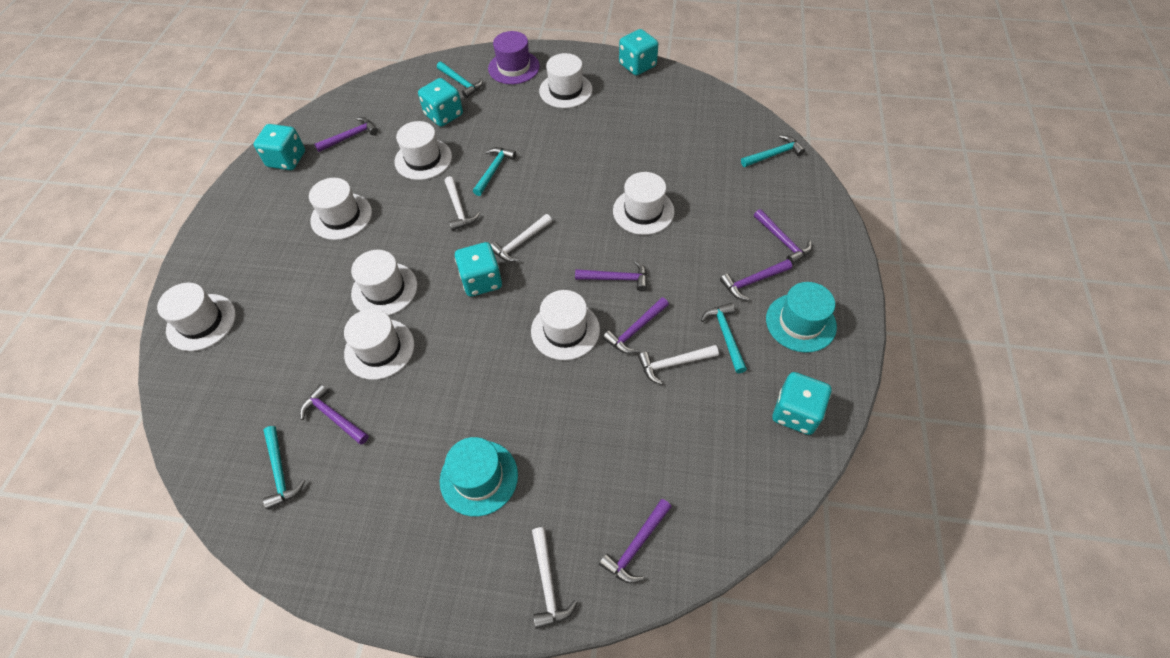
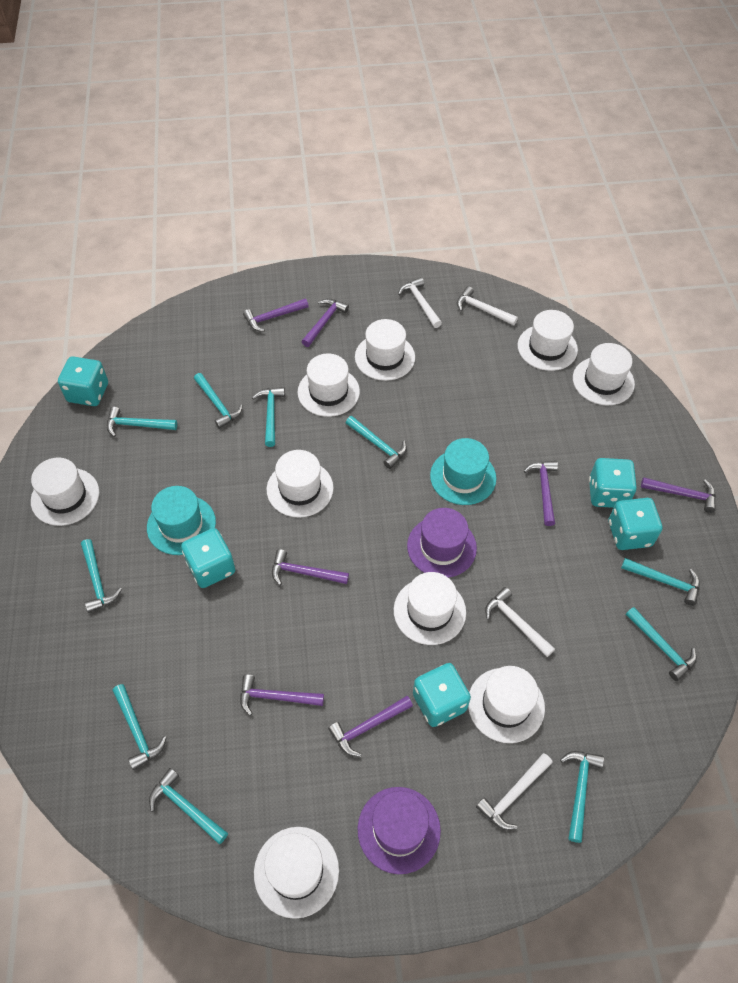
purple hat: [488,31,540,84] = 1 -> [358,787,441,874] [407,508,477,578] = 2
turquoise hammer: [263,426,305,510] [437,62,483,98] [473,147,516,196] [701,303,747,373] [741,135,805,167] = 5 -> [81,539,122,613] [107,407,177,437] [112,684,167,770] [149,768,228,844] [194,373,243,429] [252,387,285,447] [346,416,407,469] [560,751,604,843] [621,558,700,606] [626,607,697,681] = 10
white hat: [157,283,236,351] [309,178,372,240] [344,309,414,380] [351,250,417,316] [394,121,452,180] [531,290,600,360] [539,53,592,108] [613,172,675,235] = 8 -> [31,458,99,526] [254,827,339,919] [266,450,334,518] [298,353,360,417] [355,319,415,381] [394,572,466,645] [468,666,545,743] [518,310,578,371] [573,343,635,405] = 9

